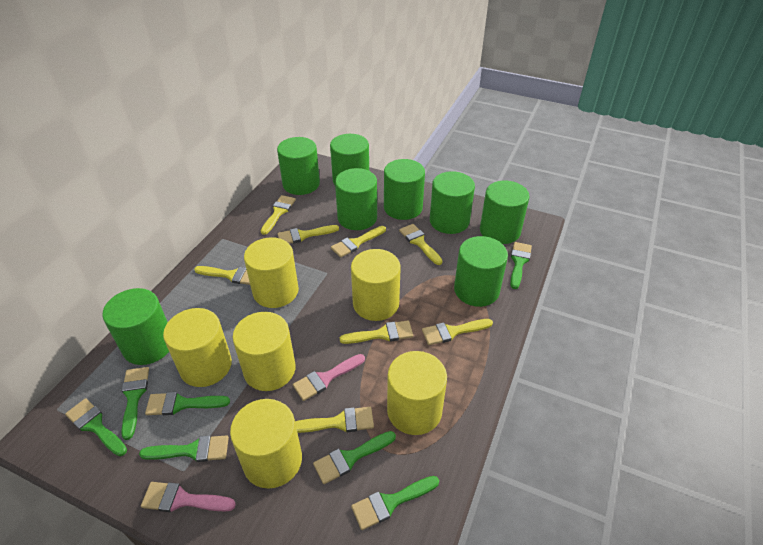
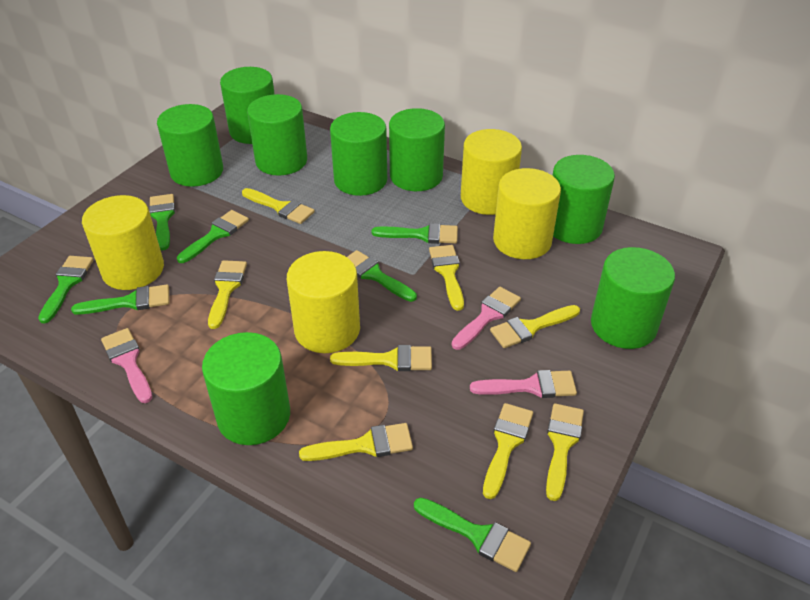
pink brush: [141,482,236,512] [293,354,365,401] = 2 -> [101,328,152,403] [452,287,521,350] [470,370,577,398] = 3
yellow cylinder: [163,308,232,387] [230,399,302,489] [233,312,296,391] [244,237,299,308] [351,249,401,321] [387,351,447,435] = 6 -> [82,195,164,290] [287,251,360,353] [461,129,522,215] [493,168,561,259] = 4

